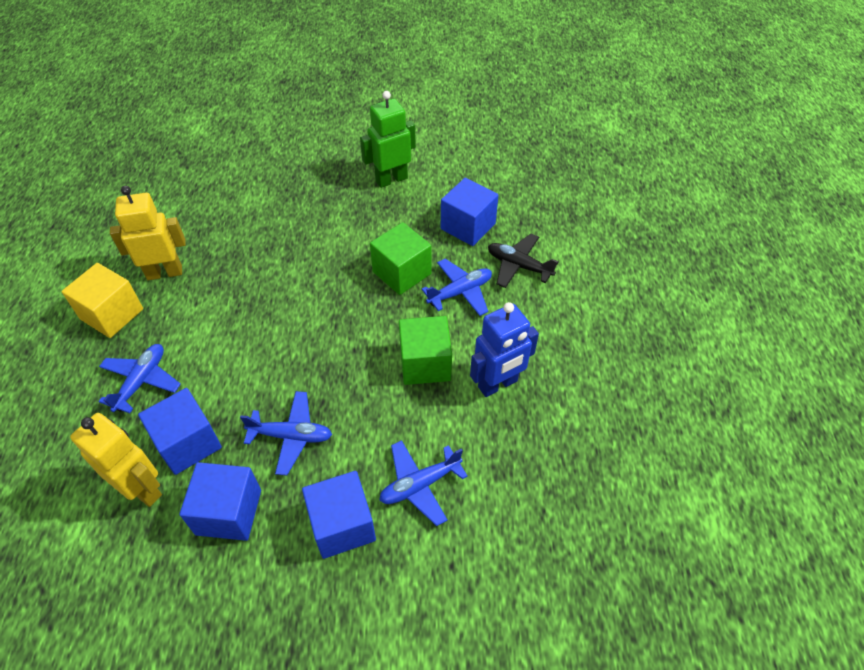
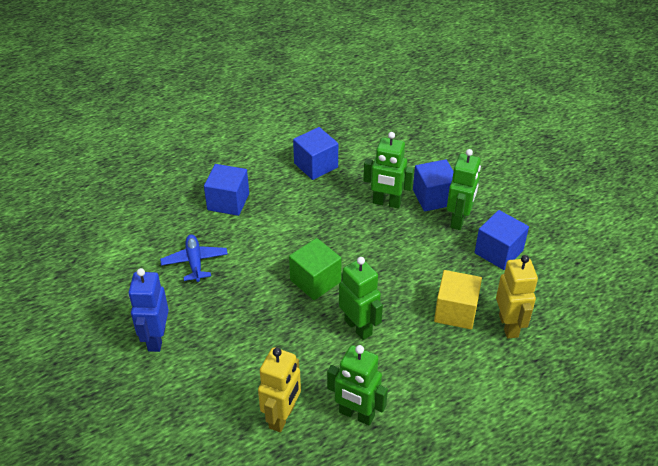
black plane: [488,234,559,288] = 1 -> none = 0
blue plane: [99,344,181,413] [240,391,332,475] [379,440,468,526] [422,259,492,316] = 4 -> [160,234,228,282] = 1
green cube: [370,222,431,295] [399,316,452,385] = 2 -> [289,238,342,300] = 1
green robot: [360,91,416,188] = 1 -> [327,345,388,425] [339,257,383,340] [363,132,414,209] [447,149,481,230] = 4

